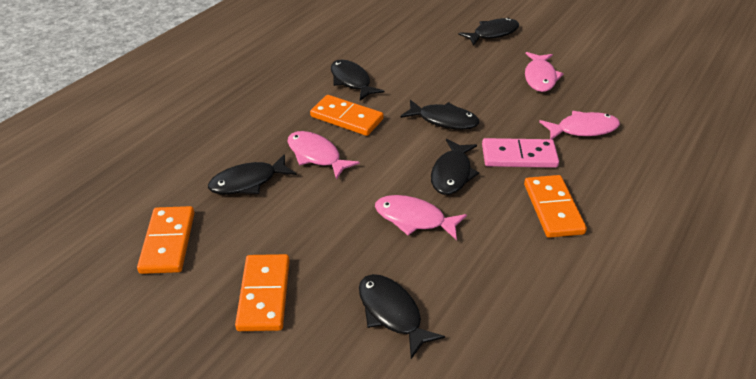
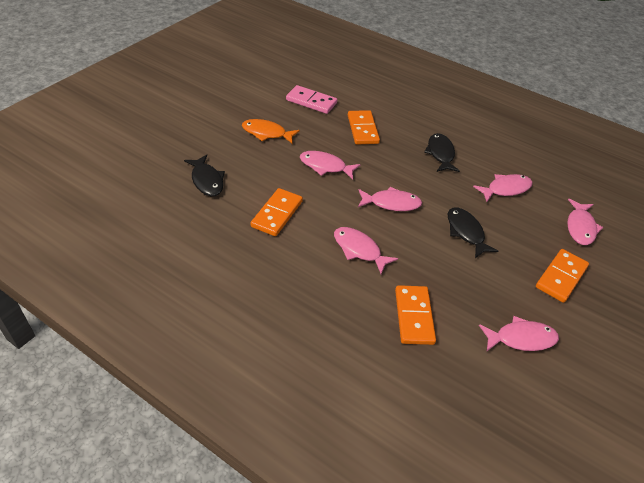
black fish: [208,154,296,195] [331,59,384,101] [359,274,445,359] [400,100,479,130] [431,139,479,195] [458,18,519,46] = 6 -> [184,155,225,196] [424,133,460,172] [448,207,498,258] = 3
orange fish: none = 0 -> [242,119,300,143] = 1
pink fish: [287,131,360,180] [375,195,467,241] [525,52,564,92] [539,111,620,139] = 4 -> [300,151,360,179] [334,227,398,274] [358,187,422,211] [473,174,533,202] [479,316,559,351] [567,199,603,245] = 6

